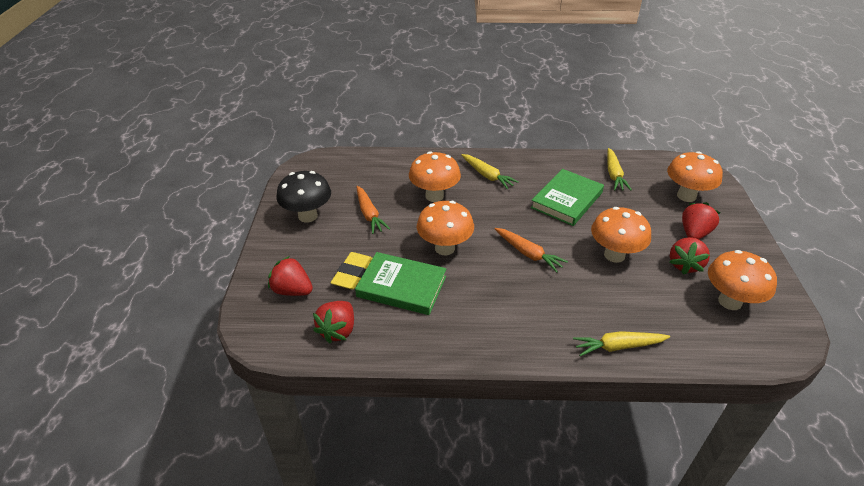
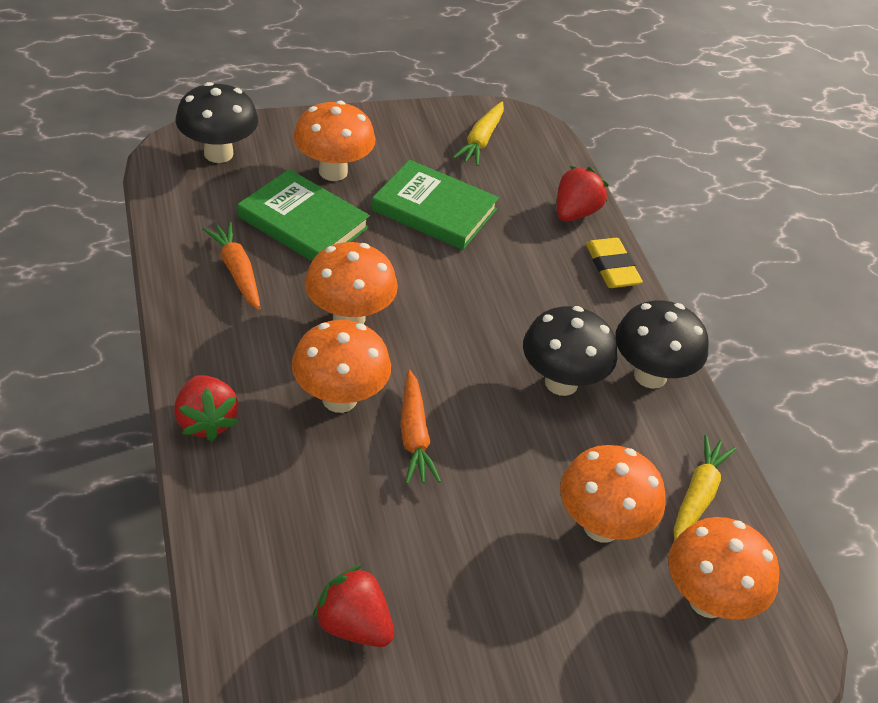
black mushroom: [276,171,331,222] = 1 -> [176,82,258,163] [523,306,617,396] [615,300,709,389] = 3
red strawberry: [268,256,313,296] [313,301,354,344] [670,237,710,275] [682,202,720,239] = 4 -> [174,375,239,441] [313,565,394,647] [557,166,609,221] = 3
yellow carrot: [461,154,519,189] [573,331,670,356] [607,148,632,190] = 3 -> [453,102,504,166] [674,434,737,541] = 2

